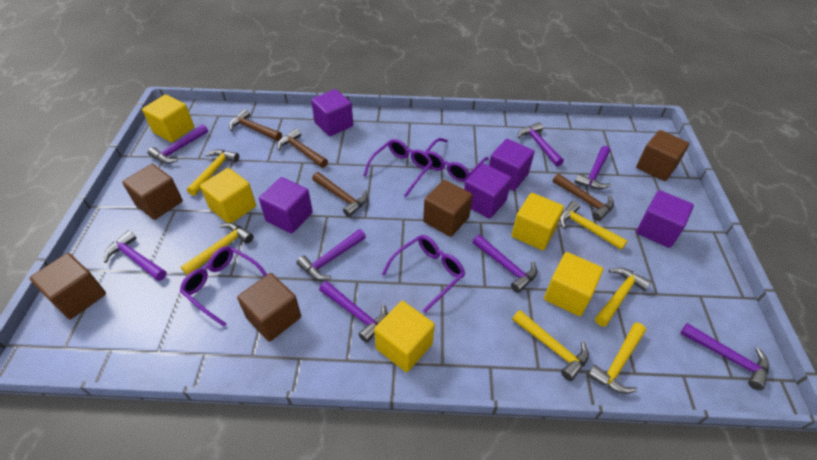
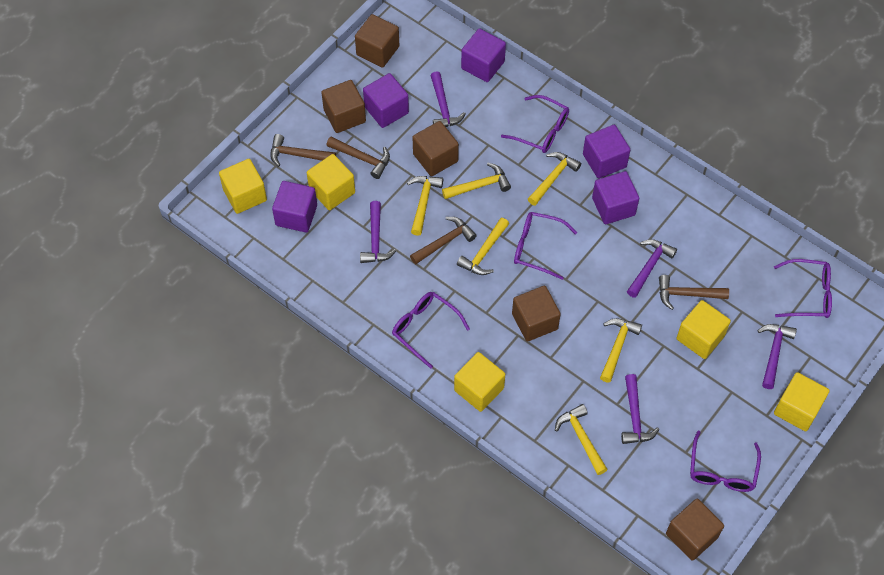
purple glasses: [180,246,267,327] [363,139,433,197] [382,235,465,313] [425,138,489,182] = 4 -> [392,292,470,369] [501,95,569,153] [514,212,577,280] [690,430,761,492] [774,259,832,318] = 5
purple hammer: [104,230,167,281] [147,124,208,164] [296,229,366,280] [319,281,387,343] [473,235,537,293] [518,122,564,166] [575,146,611,189] [680,323,769,390] = 8 -> [360,201,396,263] [430,71,466,127] [621,374,659,444] [627,239,677,298] [757,324,797,389] = 5

